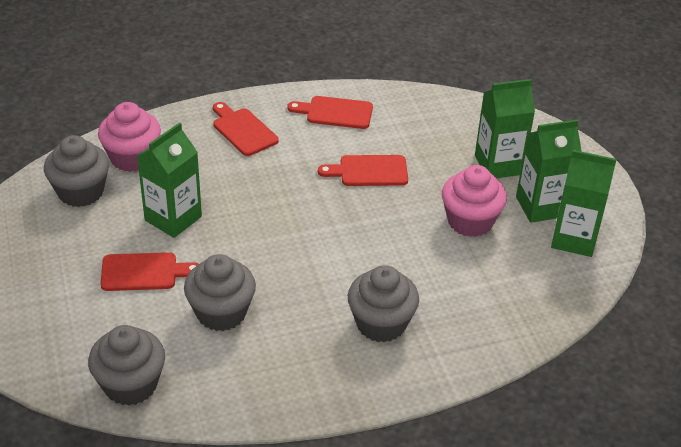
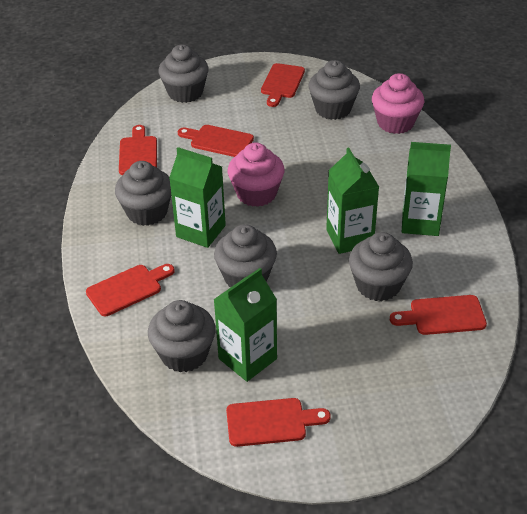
grey cupcake: [44,135,109,207] [88,325,165,406] [184,254,256,331] [348,265,419,343] = 4 -> [115,161,171,226] [148,300,216,372] [159,44,209,103] [214,224,277,287] [308,60,360,120] [349,232,413,301] = 6
red cutting board: [100,252,199,291] [213,102,279,156] [287,96,373,129] [318,155,408,186] = 4 -> [86,264,175,316] [119,125,157,175] [178,125,254,157] [226,398,331,447] [261,63,305,107] [390,295,487,335] = 6

